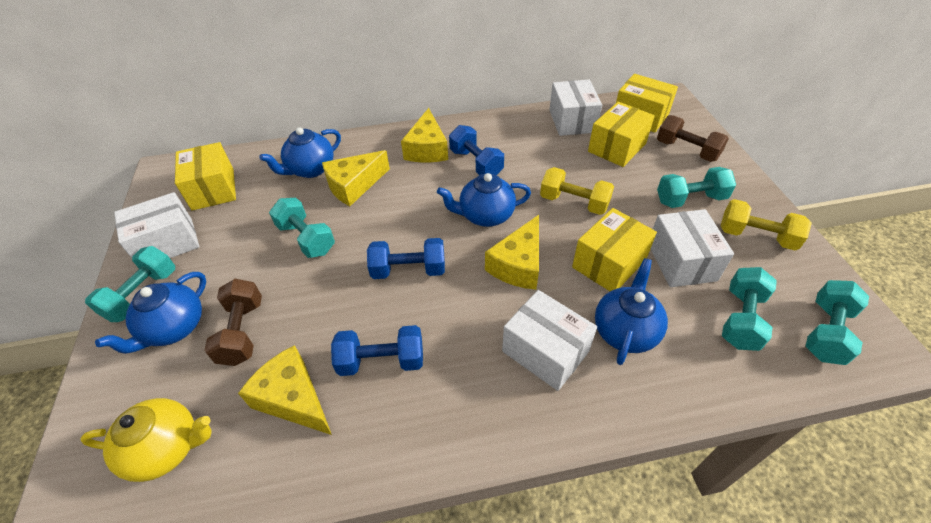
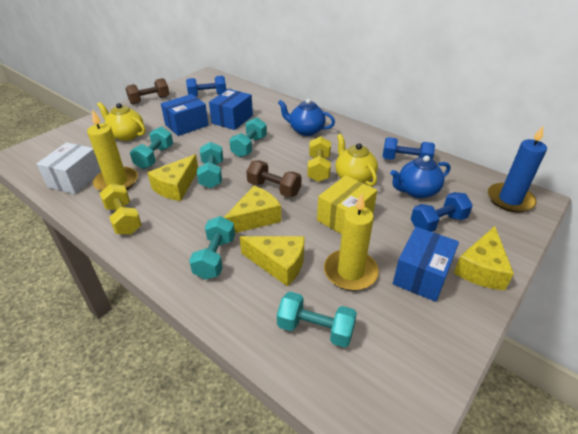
blue box: none = 0 -> [161,94,209,136] [209,89,253,130] [393,227,459,302] = 3
blue candle: none = 0 -> [488,126,547,213] = 1
blue teapot: [95,272,206,354] [259,127,341,178] [437,173,531,227] [595,258,668,365] = 4 -> [278,99,335,136] [390,155,450,199] = 2
white box: [114,192,200,258] [502,290,597,391] [549,80,602,136] [651,209,734,287] = 4 -> [37,142,101,194] = 1
yellow box: [175,142,236,211] [572,208,657,291] [588,102,655,167] [616,74,678,133] = 4 -> [317,175,377,234] = 1
yellow candle: none = 0 -> [87,109,138,191] [324,194,379,291] = 2
yellow teapot: [80,398,212,482] = 1 -> [97,102,146,141] [335,134,378,186] = 2

